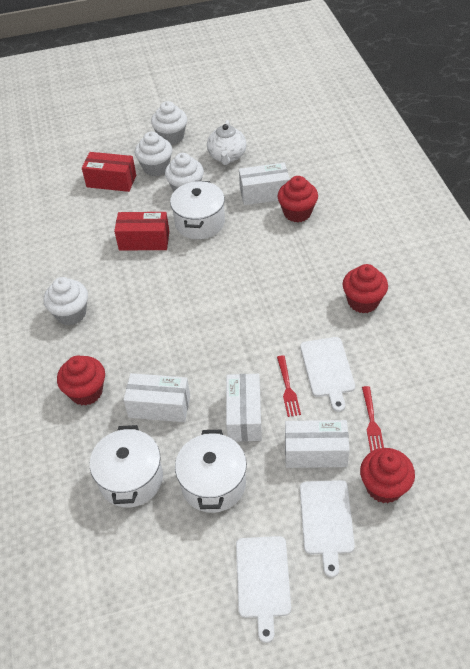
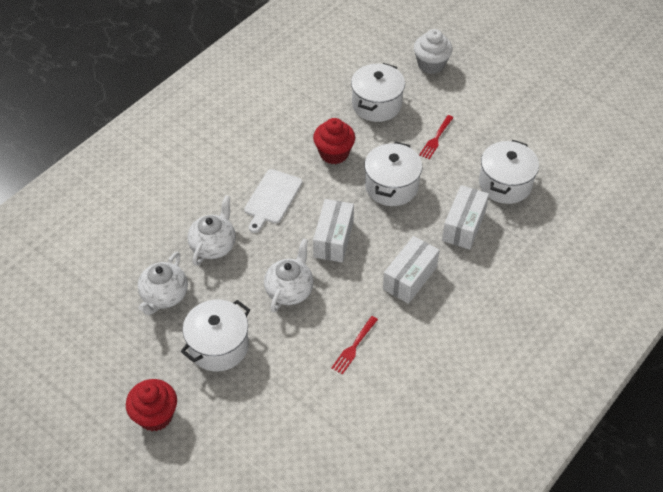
red box: [82,152,136,192] [114,212,169,250] = 2 -> none = 0
red cupcake: [57,356,105,405] [278,176,318,222] [343,264,388,313] [360,448,415,503] = 4 -> [126,379,177,431] [313,118,355,164] = 2
white box: [123,373,190,422] [226,374,262,442] [239,162,290,205] [285,420,350,468] = 4 -> [313,199,354,262] [383,236,439,304] [442,185,489,250] = 3
white cupcake: [43,277,88,325] [135,131,172,176] [151,101,187,145] [165,153,204,192] = 4 -> [414,29,453,74] = 1
white cutting board: [236,536,291,643] [300,337,355,412] [300,480,355,578] = 3 -> [244,169,302,233] = 1
white pot: [90,425,163,508] [170,181,225,239] [175,430,247,513] = 3 -> [181,300,250,372] [351,63,405,122] [364,142,422,206] [479,140,539,204] = 4
white teapot: [207,120,247,165] = 1 -> [138,252,188,315] [187,195,236,266] [264,238,314,313] = 3

